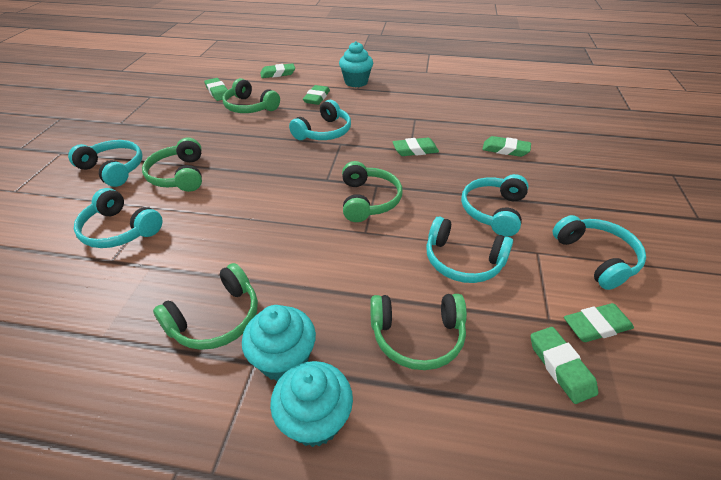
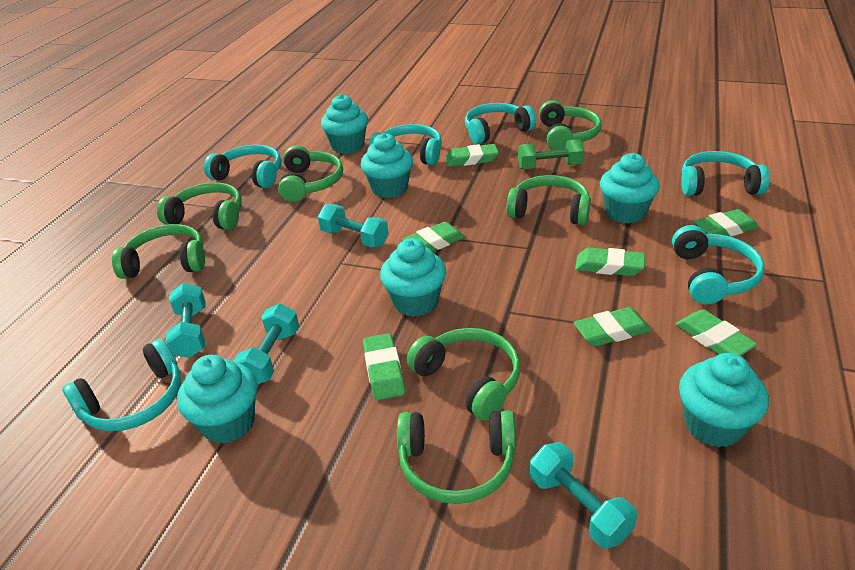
green dumbbell: none = 0 -> [518,139,584,169] = 1
green headphones: [142,138,202,192] [153,263,258,350] [222,78,280,113] [342,161,403,222] [370,294,467,370] = 5 -> [112,224,205,279] [157,183,242,230] [278,145,343,202] [397,411,516,504] [407,328,520,421] [507,175,591,225] [539,100,602,150] = 7
turquoise cupcake: [242,305,316,381] [270,361,353,447] [339,41,373,87] = 3 -> [177,355,257,444] [321,94,368,154] [361,133,413,198] [380,238,446,317] [600,153,660,224] [679,353,769,448] = 6
turquoise dumbbell: none = 0 -> [166,283,206,358] [233,304,299,384] [318,204,389,248] [530,443,637,549] = 4

